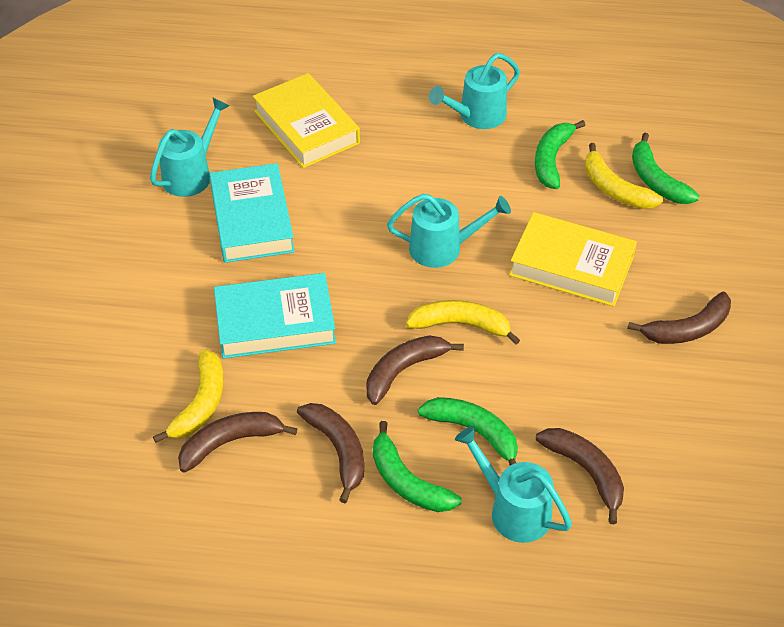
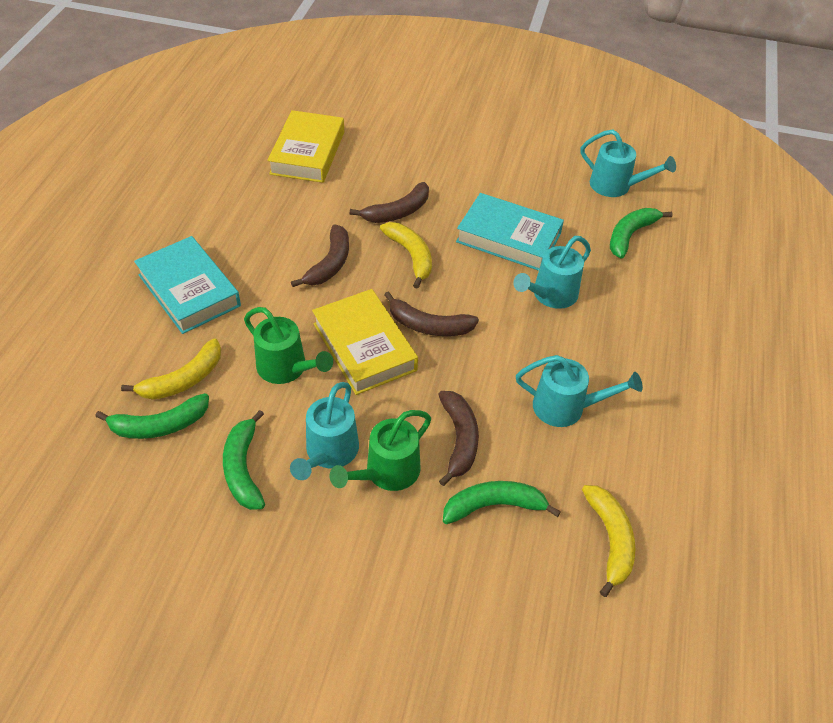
brown banana: [178,412,297,472] [297,403,364,503] [366,335,464,405] [536,428,624,524] [627,292,731,344] = 5 -> [291,224,349,287] [350,182,429,223] [384,291,479,336] [438,391,479,486] = 4
green watering can: none = 0 -> [244,307,333,384] [330,410,431,491] = 2

